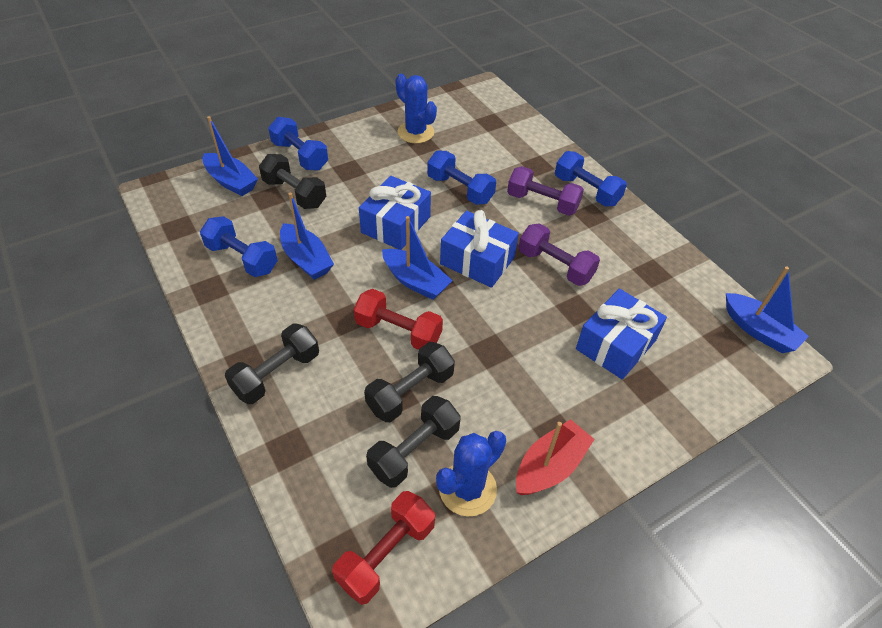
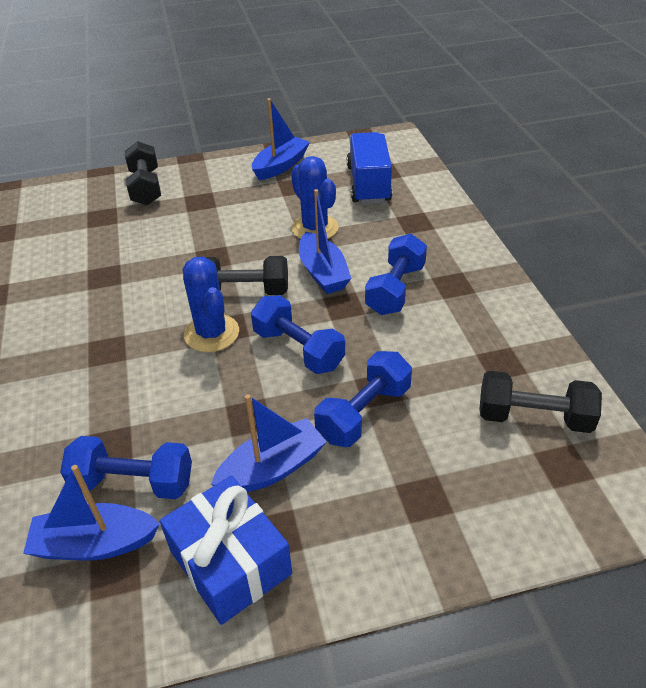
black dumbbell: [225,323,319,404] [259,154,326,209] [364,342,455,422] [366,396,461,488] = 4 -> [125,141,161,206] [205,256,288,295] [479,371,602,433] = 3
blue gift: [359,176,431,250] [440,210,519,288] [576,288,667,380] = 3 -> [160,475,292,625] = 1
blue truck: none = 0 -> [347,132,392,204] = 1
purple dumbbell: [507,166,584,216] [519,223,600,286] = 2 -> none = 0
red boat: [516,419,595,495] = 1 -> none = 0
red dumbbell: [332,491,435,605] [354,289,443,350] = 2 -> none = 0

